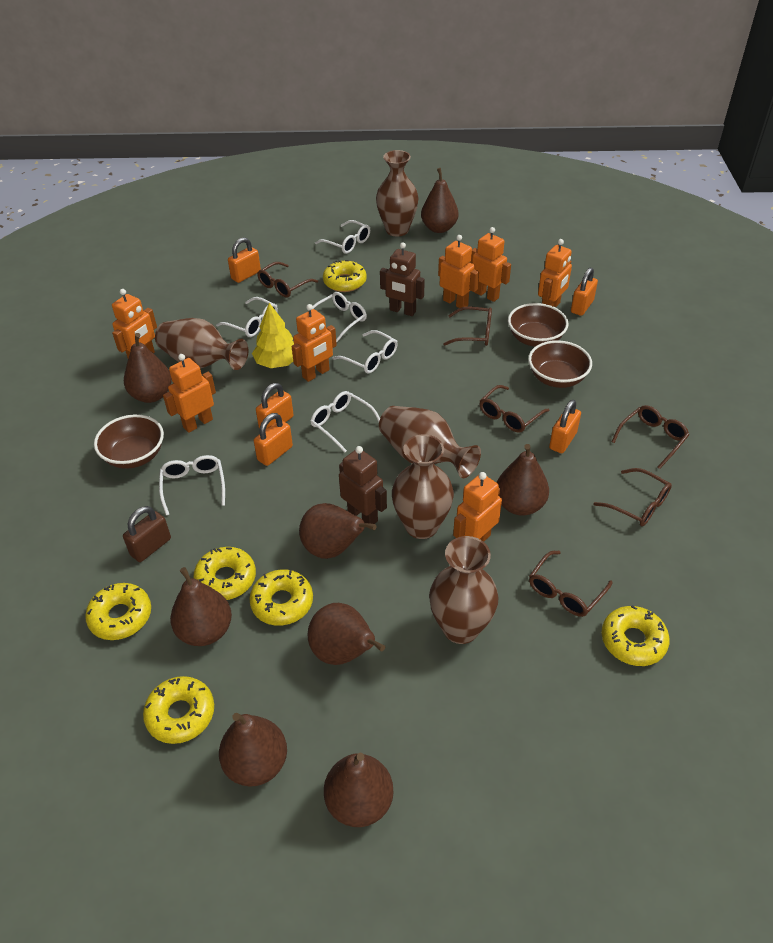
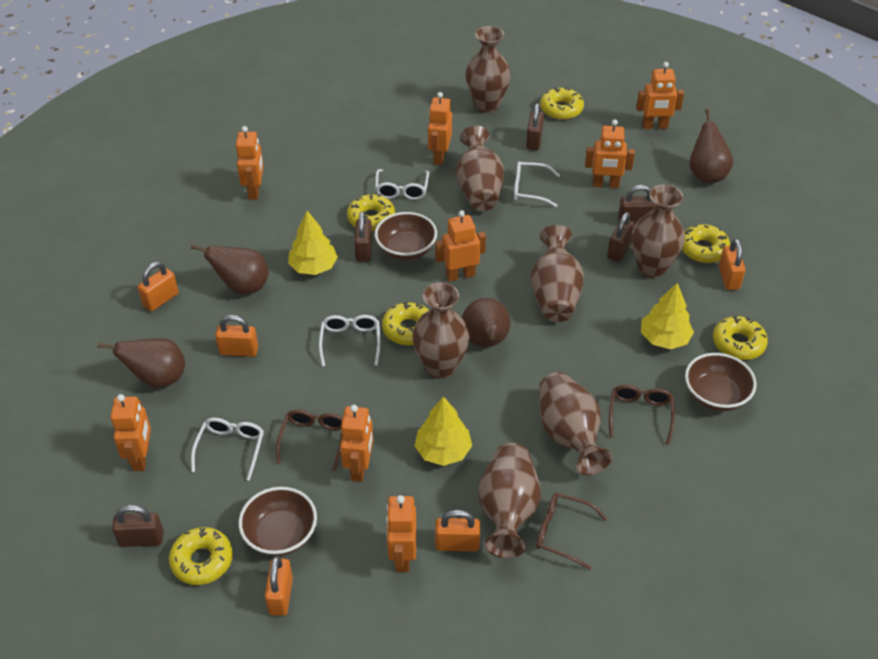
brown glasses: [257,262,318,298] [443,306,492,346] [479,385,550,433] [529,551,612,617] [594,468,672,526] [612,405,689,469] = 6 -> [276,409,343,471] [536,493,607,570] [609,385,675,445] = 3
brown padlock: [123,506,171,562] = 1 -> [112,505,164,547] [354,211,372,262] [526,103,544,150] [607,212,635,262] [618,185,656,224] = 5
brown pear: [124,333,172,403] [170,567,232,646] [219,713,287,787] [299,503,377,559] [308,603,385,665] [324,753,394,827] [421,168,459,233] [497,444,549,515] = 8 -> [98,338,185,388] [191,244,269,294] [462,298,511,347] [689,109,733,183] = 4
brown robot: [339,446,387,524] [380,242,425,316] = 2 -> none = 0
brown vase: [155,318,248,370] [376,150,419,237] [379,406,481,478] [392,434,454,539] [429,536,499,644] = 5 -> [412,282,470,379] [456,126,504,211] [466,26,511,113] [478,443,541,559] [531,225,584,322] [539,372,612,476] [632,185,685,278] = 7
orange robot: [112,289,157,358] [163,354,216,433] [292,304,337,382] [438,235,479,308] [453,472,502,542] [470,227,511,302] [538,239,572,307] = 7 -> [110,394,151,471] [236,126,263,200] [340,405,373,482] [386,495,416,572] [428,92,452,165] [435,210,486,282] [585,119,635,188] [636,62,684,129] = 8
white glasses: [159,455,225,515] [216,297,278,337] [310,391,380,452] [313,292,367,342] [315,220,370,254] [333,330,398,374] = 6 -> [191,418,264,481] [319,315,380,366] [375,169,429,200] [514,161,560,207] = 4
yellow tree: [252,303,294,368] = 1 -> [288,211,338,275] [415,396,472,466] [641,283,694,349] = 3

